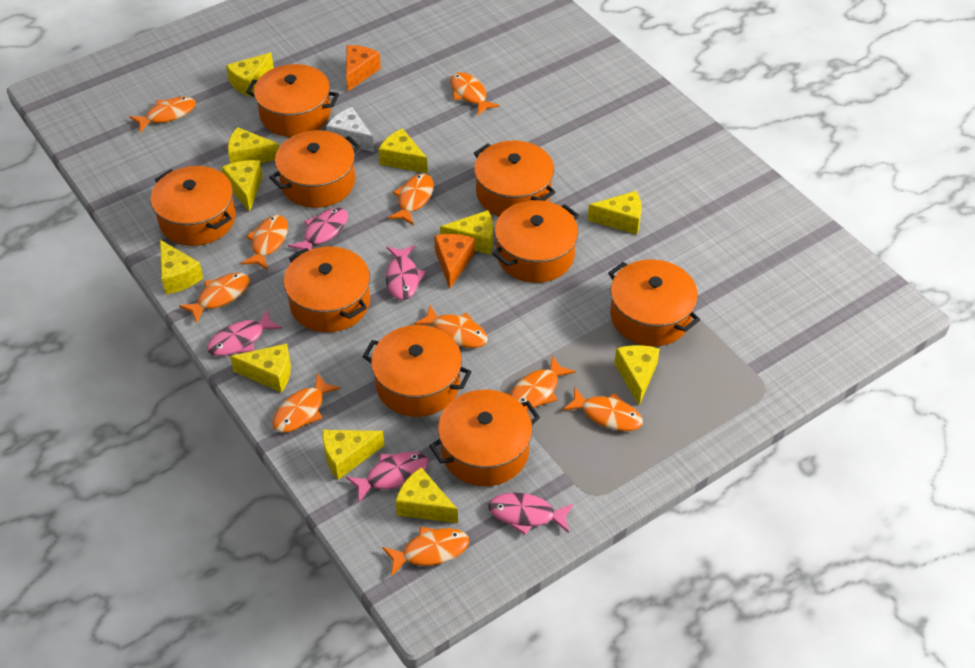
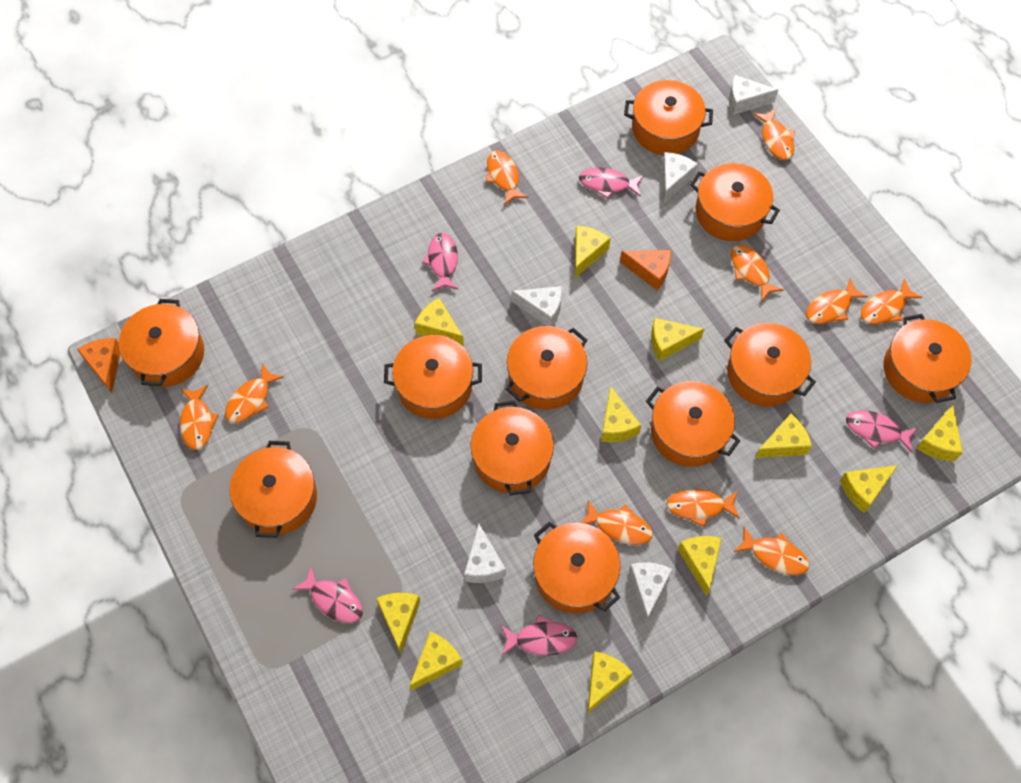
orange pot: [151,166,236,246] [246,64,339,137] [269,130,360,208] [283,247,370,332] [362,325,472,417] [429,390,540,486] [474,140,556,216] [493,200,579,283] [608,259,700,346] = 9 -> [119,299,204,387] [230,441,317,538] [384,335,482,419] [470,400,554,496] [505,326,587,410] [533,522,620,614] [624,80,713,155] [646,381,740,467] [690,163,780,241] [724,323,816,406] [883,314,972,403] = 11
white cheese: [326,107,374,152] = 1 -> [464,524,506,583] [511,286,562,326] [629,562,673,623] [662,152,698,203] [729,75,778,115] = 5

